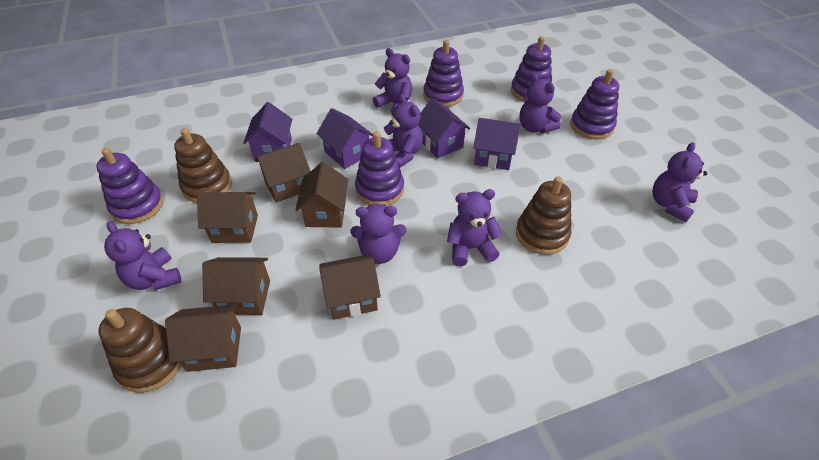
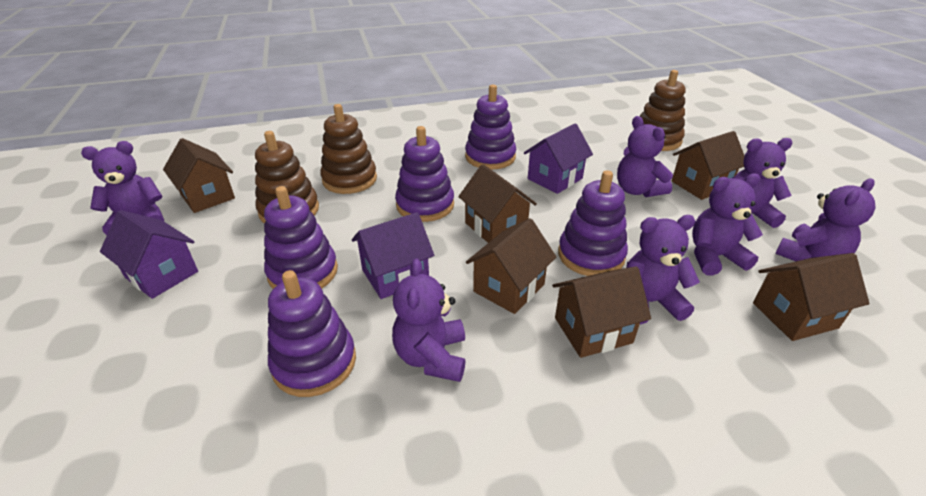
purple house: [243,102,292,161] [316,108,373,169] [418,98,470,158] [473,118,521,170] = 4 -> [100,210,198,299] [352,212,434,299] [524,123,593,194] = 3

